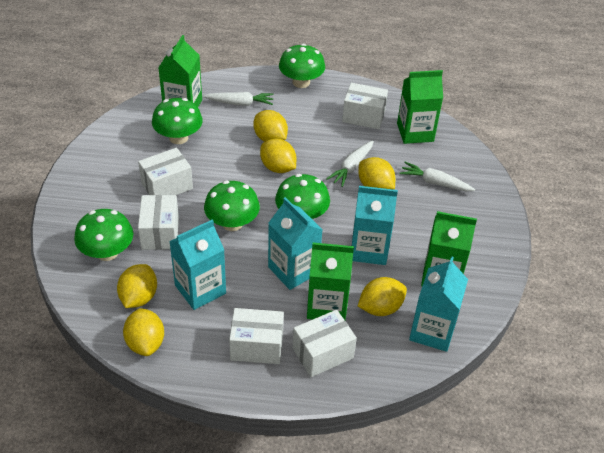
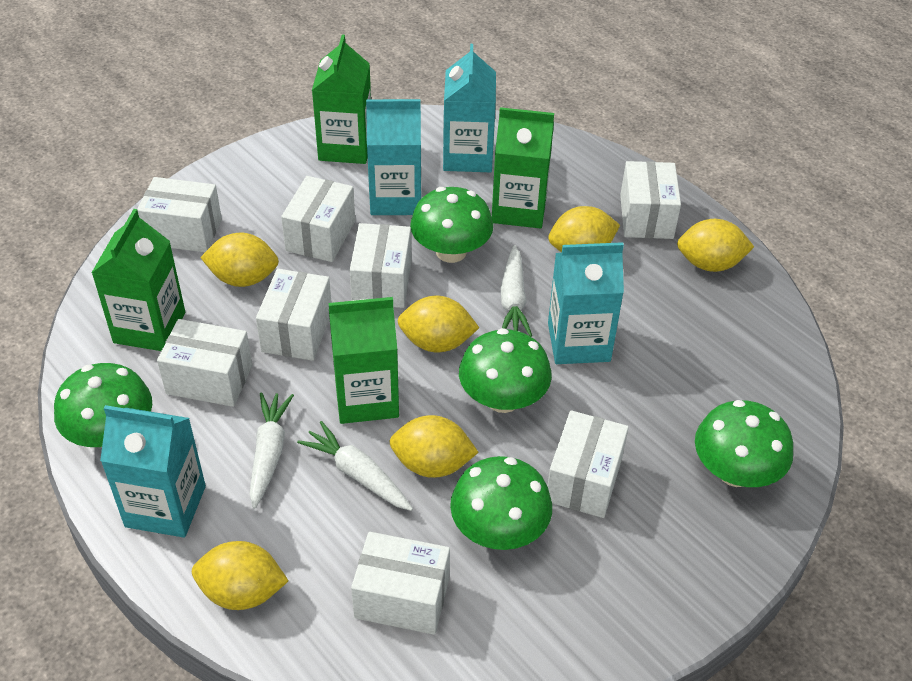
white box: [138,148,193,195] [138,195,179,250] [229,308,284,364] [293,310,357,377] [342,83,388,129] = 5 -> [137,177,222,252] [157,319,252,407] [256,269,332,361] [281,176,355,262] [350,223,411,308] [351,532,450,635] [548,410,629,518] [620,161,681,239] = 8

